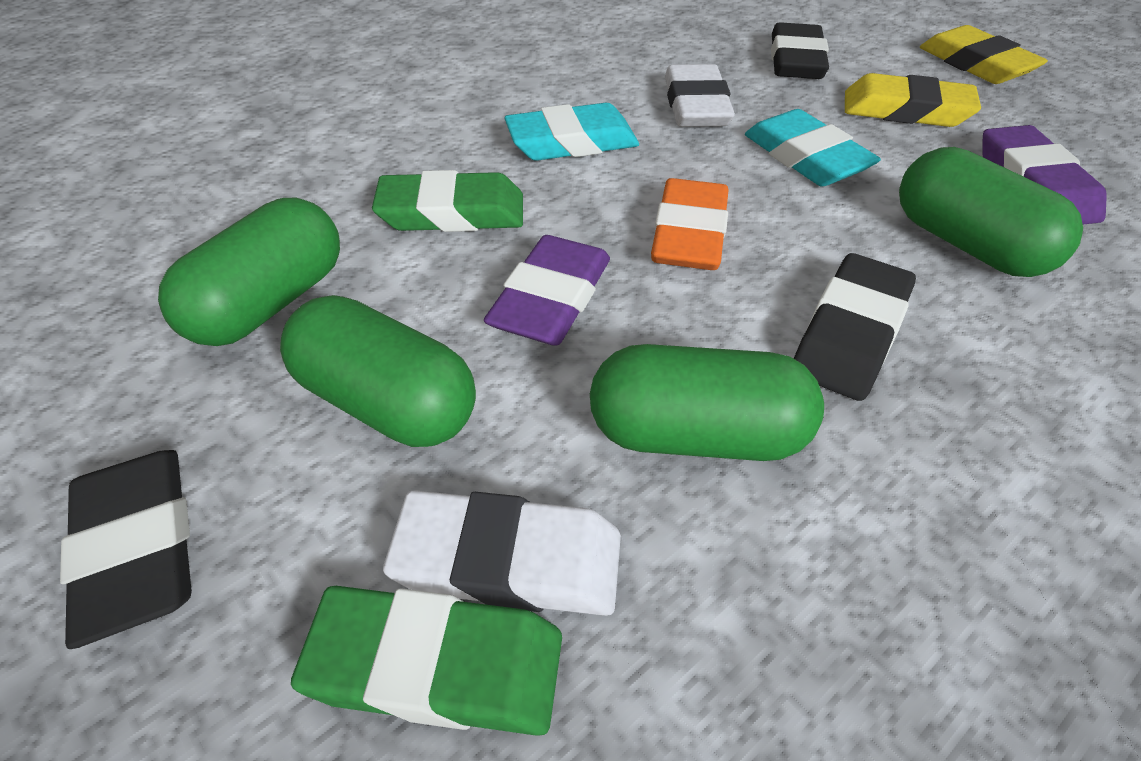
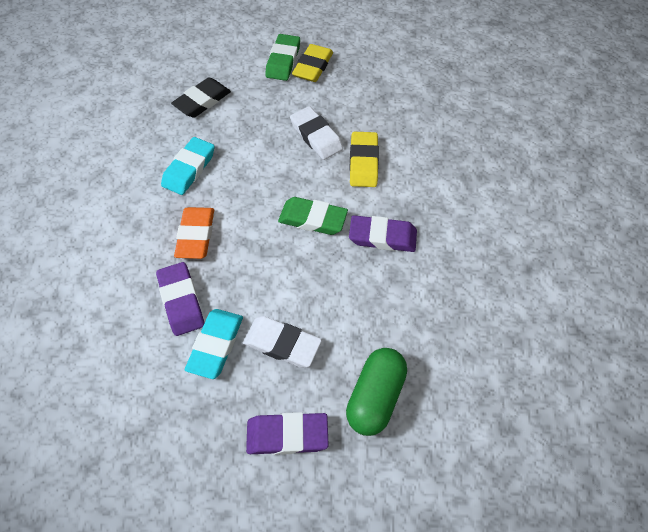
black eraser: [60,450,192,649] [771,22,829,79] [794,253,916,401] = 3 -> [171,78,231,118] = 1
green capsule: [158,198,340,346] [280,295,476,447] [590,344,824,461] [899,147,1083,277] = 4 -> [346,348,407,436] = 1
purple eraser: [484,235,610,346] [983,125,1107,224] = 2 -> [156,262,204,336] [246,412,329,455] [349,215,417,252] = 3

